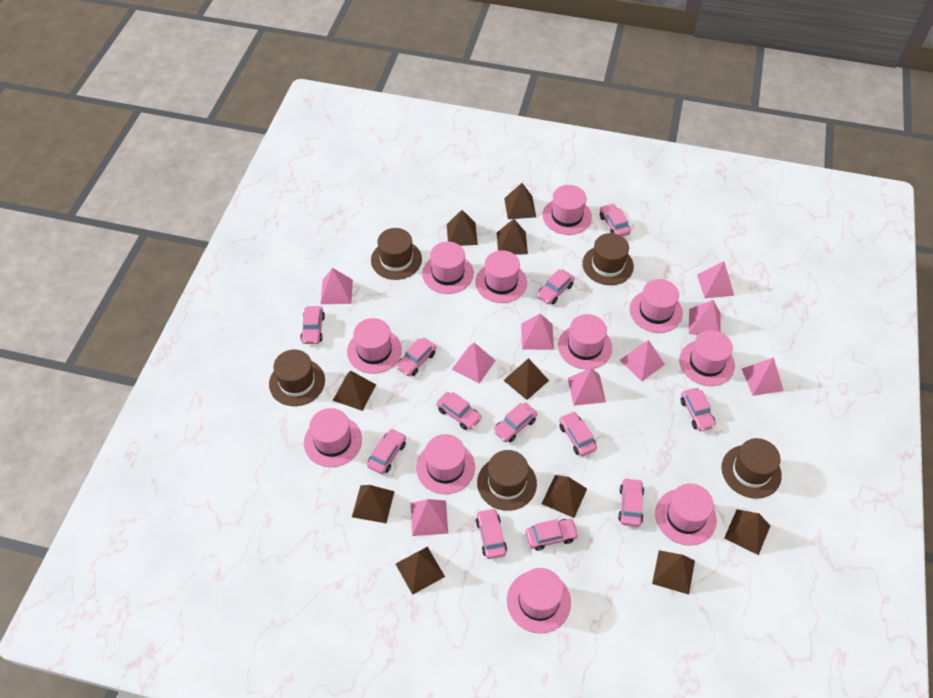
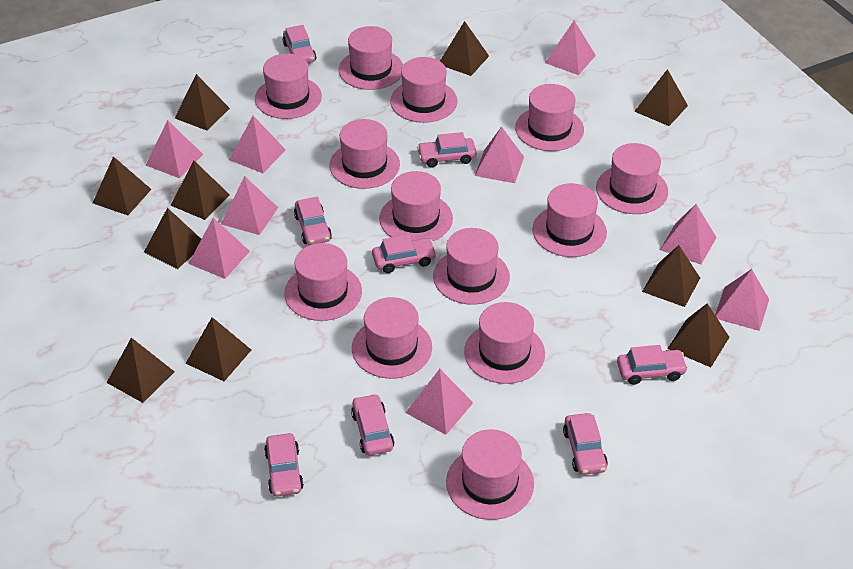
brown hat: [269,350,325,406] [371,228,422,280] [477,450,537,511] [582,233,634,285] [721,438,782,499] = 5 -> none = 0
pink car: [300,306,325,344] [367,429,406,474] [396,338,436,376] [436,392,482,430] [476,508,507,559] [493,403,537,442] [525,519,579,551] [537,269,575,304] [559,411,597,456] [600,203,631,236] [618,478,644,527] [681,388,716,431] = 12 -> [264,433,304,497] [283,25,316,63] [294,197,332,245] [351,394,394,455] [372,234,437,273] [417,132,476,167] [563,413,608,475] [617,345,688,385] = 8
pink hat: [304,408,362,467] [347,318,402,374] [416,434,475,494] [422,241,474,294] [475,250,527,303] [507,568,571,633] [543,185,592,235] [558,314,612,369] [629,279,683,333] [655,483,717,546] [679,330,735,386] = 11 -> [255,54,322,119] [284,243,362,321] [329,119,400,189] [338,26,403,90] [352,297,432,379] [379,171,453,241] [390,57,458,123] [433,228,510,305] [446,429,534,520] [464,302,545,384] [515,84,584,151] [532,183,607,257] [596,143,668,214] = 13

